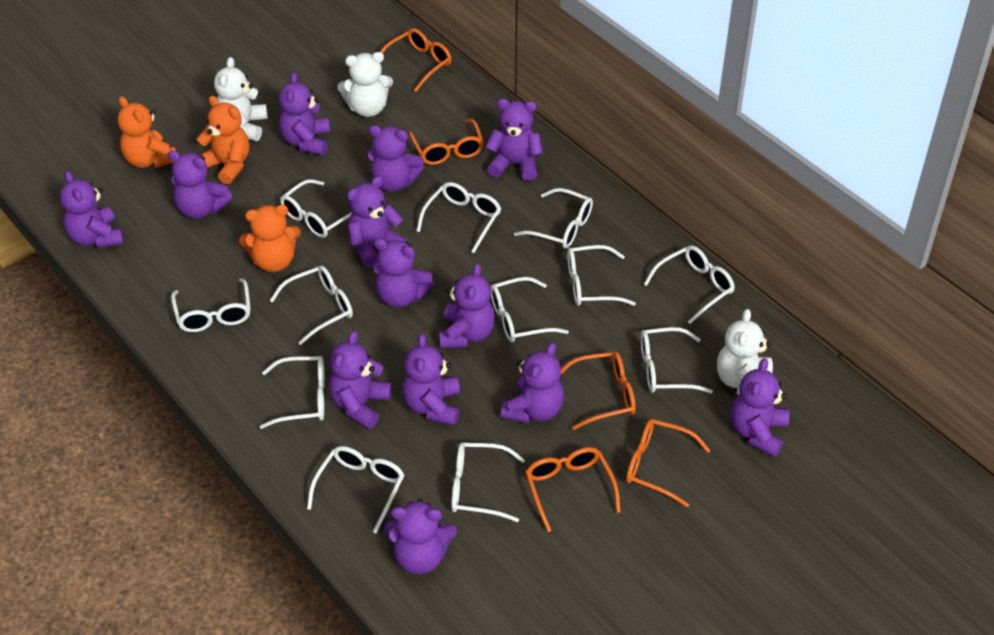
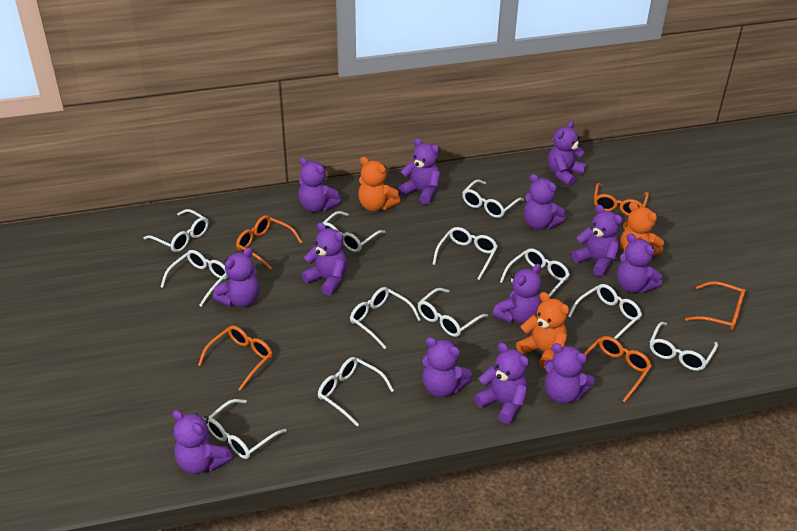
white teddy bear: [214,57,268,141] [337,52,393,117] [717,309,773,395] = 3 -> none = 0

